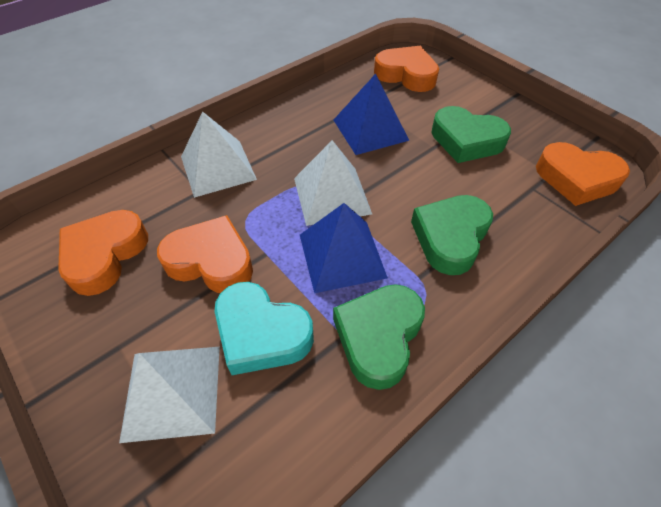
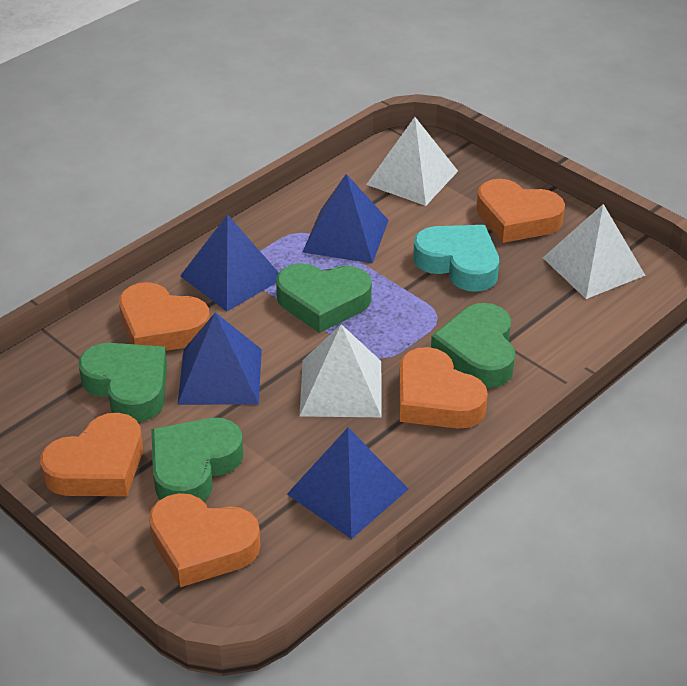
blue pyramid: [300,203,388,293] [334,74,409,155] = 2 -> [177,312,262,405] [180,214,279,311] [287,428,408,539] [303,174,389,263] = 4
green heart: [333,284,425,390] [411,195,493,275] [432,106,511,163] = 3 -> [79,343,167,422] [151,418,243,501] [276,263,372,333] [431,303,515,388] = 4
orange heart: [58,210,148,296] [157,215,253,293] [374,46,439,92] [536,142,630,206] = 4 -> [40,413,143,496] [119,282,210,351] [149,493,261,587] [399,347,488,429] [476,179,565,243] = 5

